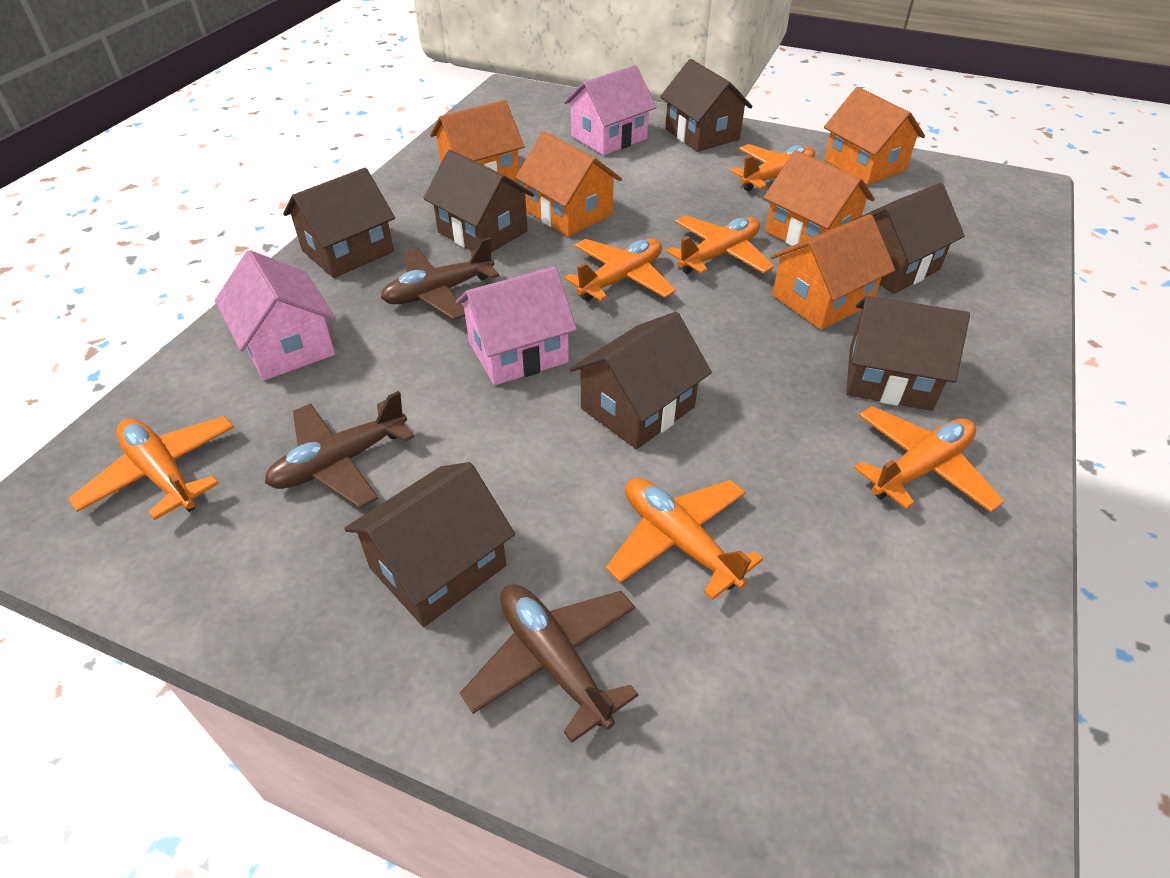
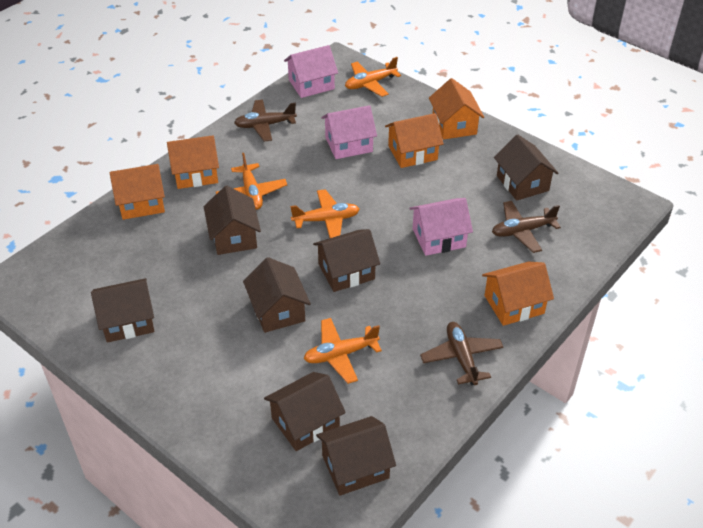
orange plane: [68,416,234,520] [564,238,676,301] [606,478,763,600] [666,215,774,274] [730,144,815,192] [854,406,1004,512] = 6 -> [216,153,287,210] [290,189,360,238] [304,318,382,384] [345,57,401,97] = 4

